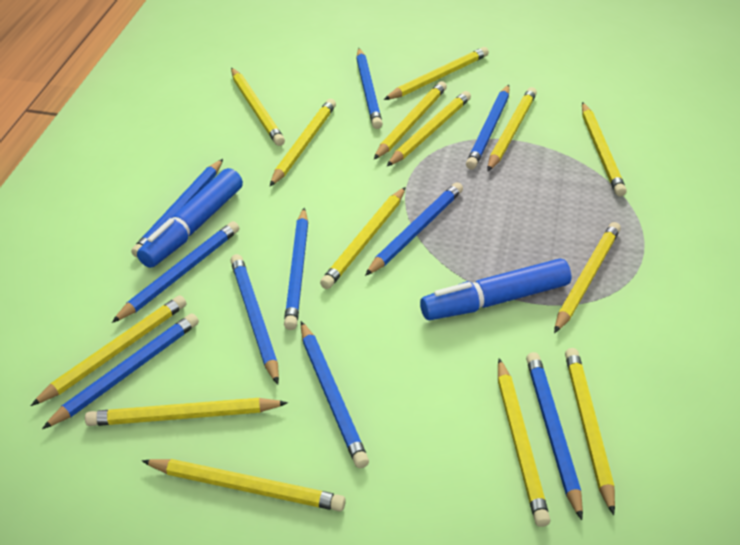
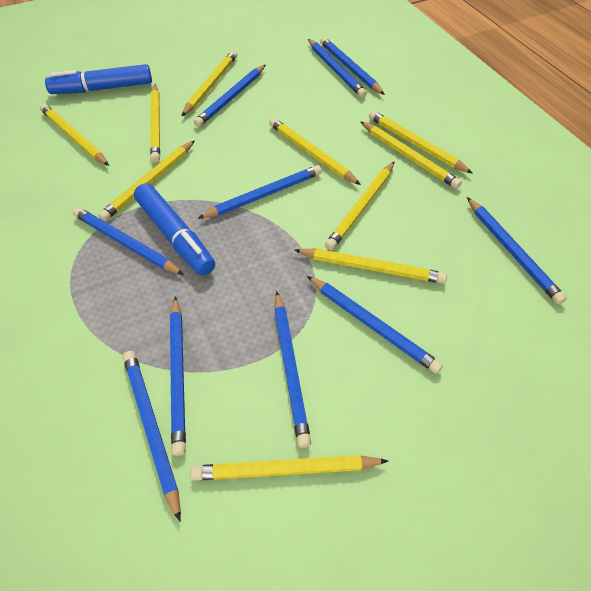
yellow pencil: [31,295,186,406] [85,398,288,426] [142,459,346,512] [231,67,285,146] [270,99,336,186] [320,187,406,289] [374,81,447,159] [384,47,489,100] [387,91,471,166] [487,87,537,171] [498,359,550,527] [554,222,621,333] [565,348,615,515] [582,102,627,197] = 14 -> [40,104,109,166] [98,140,195,221] [150,84,160,163] [182,50,237,116] [190,455,388,480] [269,118,361,185] [294,248,447,284] [325,161,395,250] [360,121,462,189] [369,110,473,174] = 10

